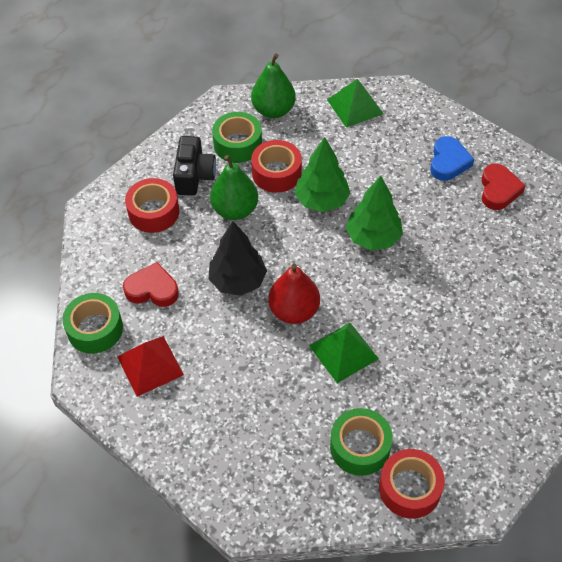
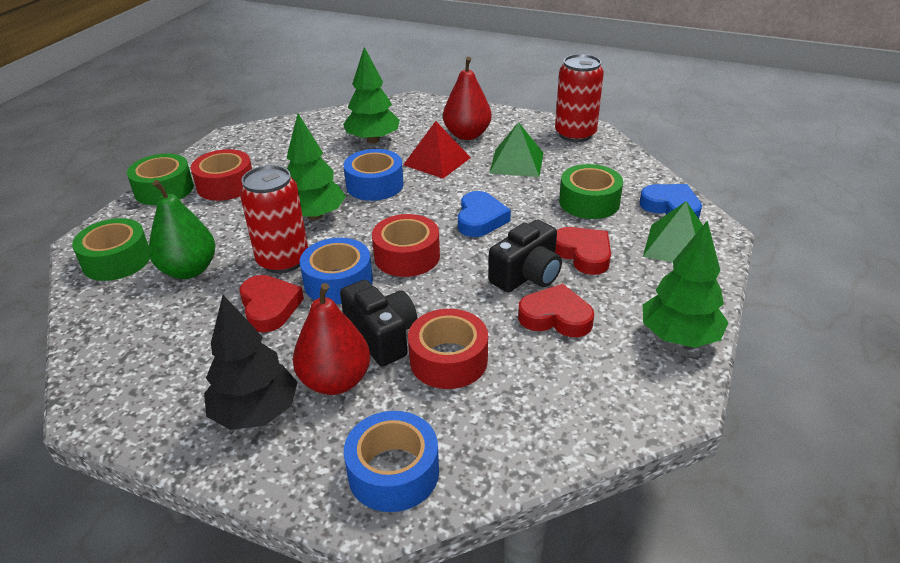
black camera: [173,136,216,196] = 1 -> [340,280,418,366] [489,220,562,292] = 2
blue heart: [430,136,474,181] = 1 -> [458,191,511,237] [640,184,702,219] = 2
blue tape: none = 0 -> [300,238,373,304] [344,149,404,201] [344,411,439,512] = 3
green pear: [210,155,258,220] [251,53,296,118] = 2 -> [149,180,216,279] = 1
green tree: [295,137,350,212] [345,176,403,251] = 2 -> [287,114,346,220] [343,47,400,143] [643,220,729,348] = 3
red can: none = 0 -> [240,165,308,273] [555,54,604,142] = 2
red heart: [123,262,179,307] [481,164,526,210] = 2 -> [239,275,304,333] [518,284,594,337] [555,227,611,275] = 3
red pear: [268,264,320,324] = 1 -> [293,283,371,395] [443,57,492,140] = 2

